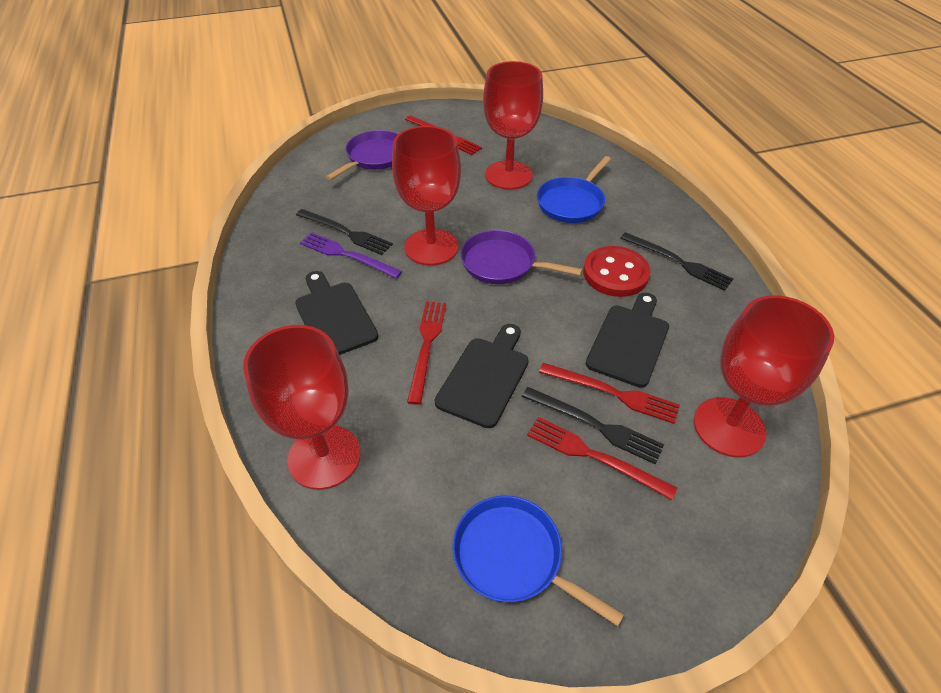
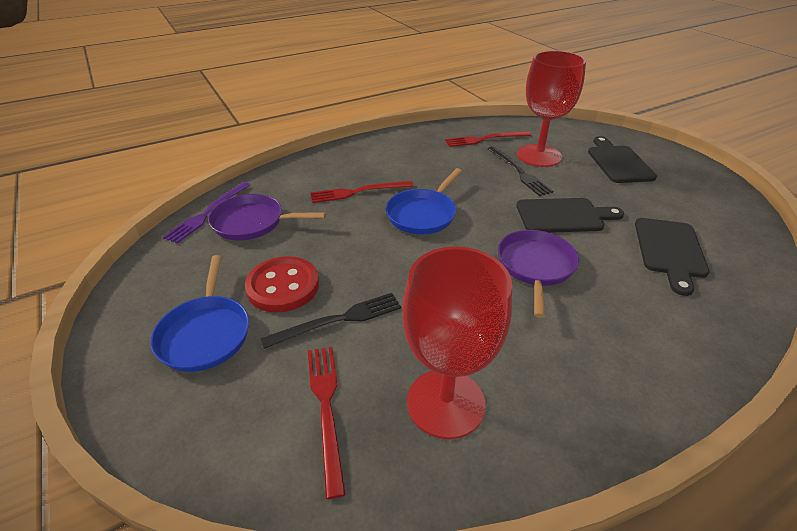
black fork: [296,209,393,255] [522,387,664,465] [620,232,733,291] = 3 -> [260,293,401,349] [488,146,553,196] = 2
red fork: [405,115,482,155] [407,301,446,405] [527,417,677,500] [539,363,680,424] = 4 -> [308,347,346,499] [310,181,414,203] [445,131,531,147] = 3
red goblet: [243,325,361,490] [392,126,461,266] [483,61,543,190] [694,295,834,457] = 4 -> [402,247,512,439] [517,50,586,167] = 2

